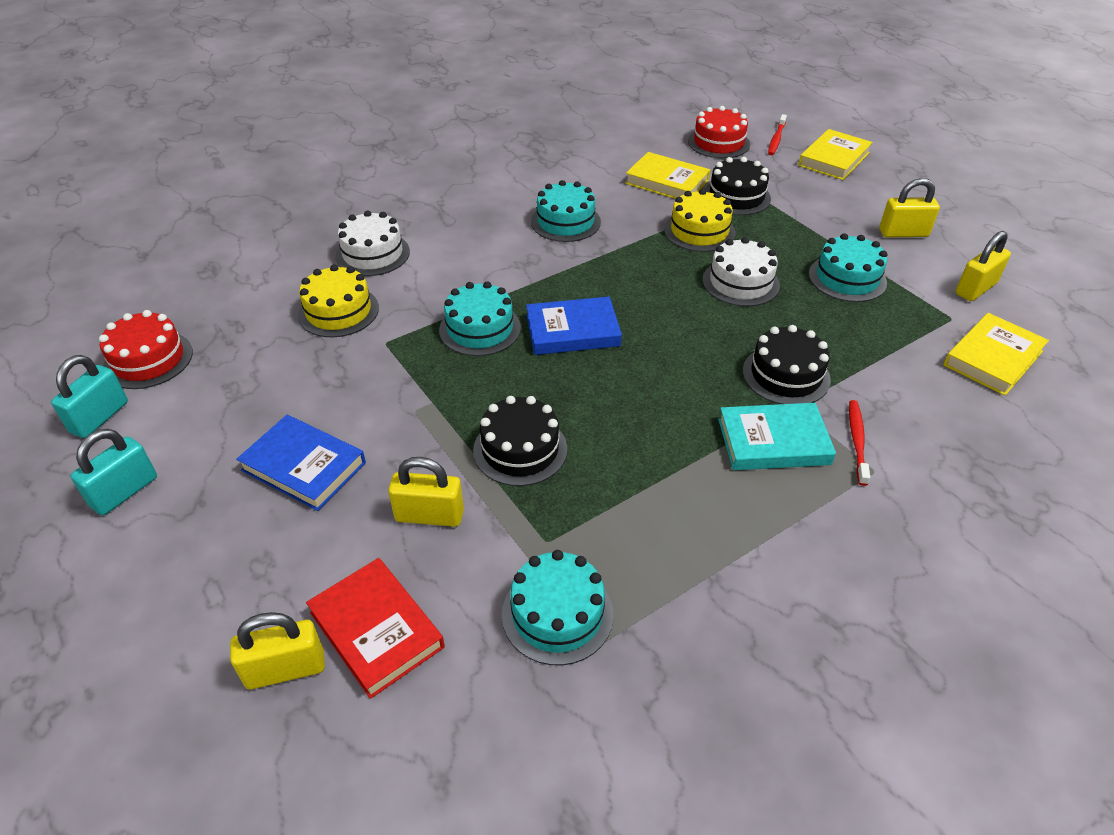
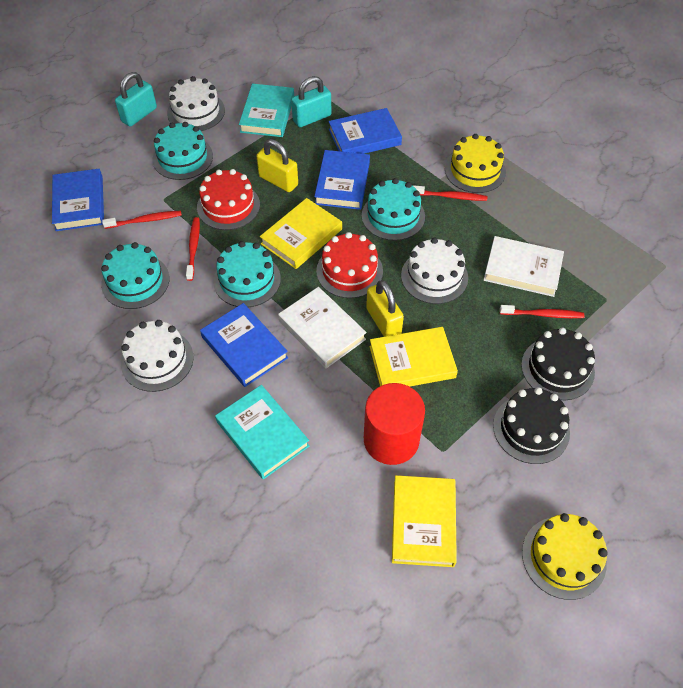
black cake: [473,396,567,486] [705,157,771,215] [743,325,831,404] = 3 -> [493,387,570,464] [521,328,595,400] = 2
blue book: [236,415,366,511] [526,297,622,355] = 2 -> [52,169,104,231] [200,303,288,387] [314,150,370,210] [328,108,402,154] = 4
red book: [306,558,445,699] = 1 -> none = 0
red cylinder: none = 0 -> [364,383,425,465] = 1
red toothbrush: [768,114,787,155] [849,400,870,486] = 2 -> [102,211,182,229] [186,217,200,281] [413,185,487,201] [500,305,584,318] = 4
turquoise book: [718,403,836,470] = 1 -> [215,385,309,480] [239,84,294,137] = 2
white book: none = 0 -> [278,287,367,369] [483,236,564,297] = 2
white cake: [336,210,410,276] [702,237,780,307] = 2 -> [121,320,193,392] [167,76,225,131] [401,238,468,304] = 3
yellow padlock: [230,612,325,689] [388,457,464,527] [879,178,940,237] [955,231,1011,301] = 4 -> [256,139,298,192] [366,280,404,337] = 2

